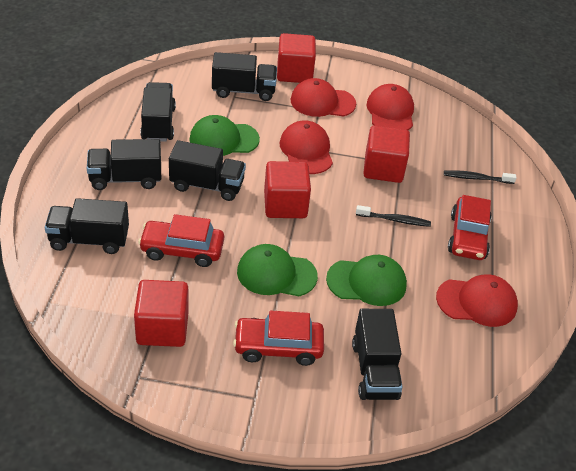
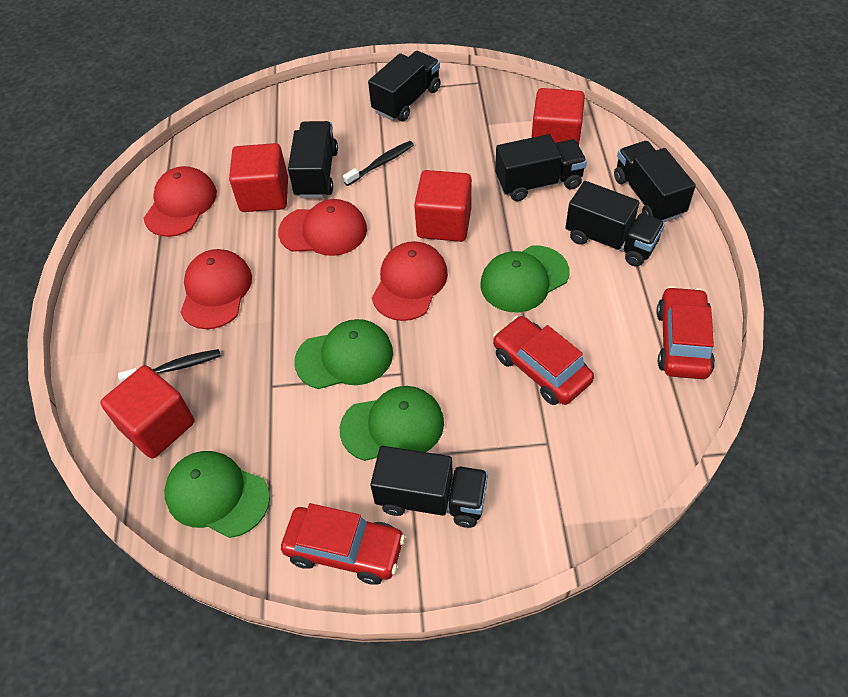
green cap: [189,115,260,156] [237,244,318,296] [326,255,407,306] = 3 -> [164,451,270,538] [294,319,393,389] [340,386,444,461] [480,246,569,312] = 4

